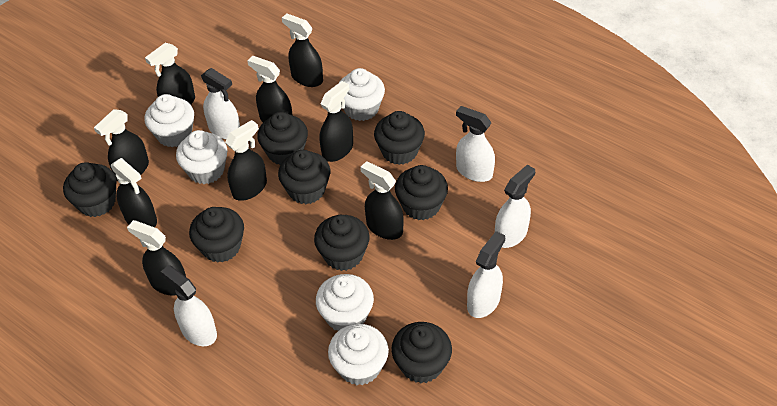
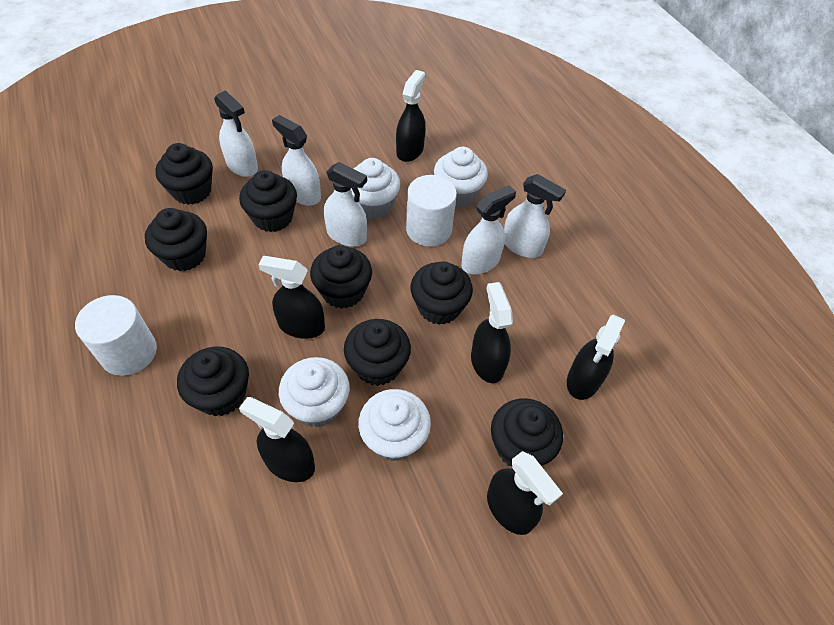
black spray bottle: [94,109,149,181] [111,158,157,227] [127,220,186,296] [145,43,195,105] [225,120,267,201] [247,56,293,122] [282,14,323,87] [319,81,353,162] [360,161,404,240] = 9 -> [239,397,315,482] [258,256,325,339] [396,70,425,162] [471,282,513,383] [487,451,563,535] [567,314,625,400] = 6
white cupcake: [144,94,194,147] [176,130,227,184] [316,274,374,331] [328,324,389,385] [339,68,385,121] = 5 -> [279,357,350,427] [351,158,400,219] [358,389,431,461] [434,147,488,207] = 4
white cylinder: none = 0 -> [75,295,157,376] [406,175,457,246] = 2

